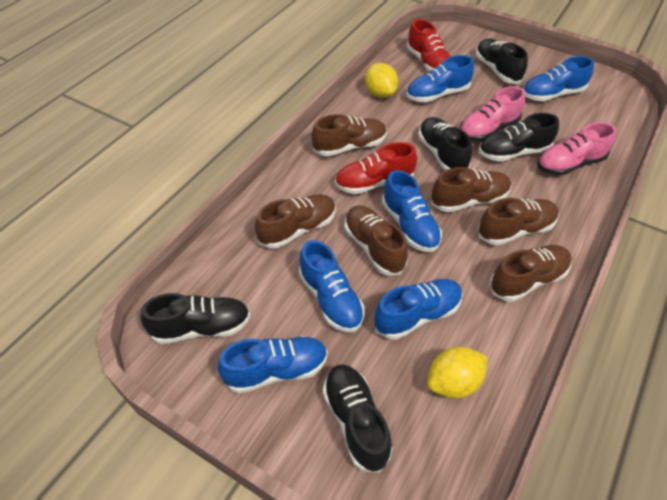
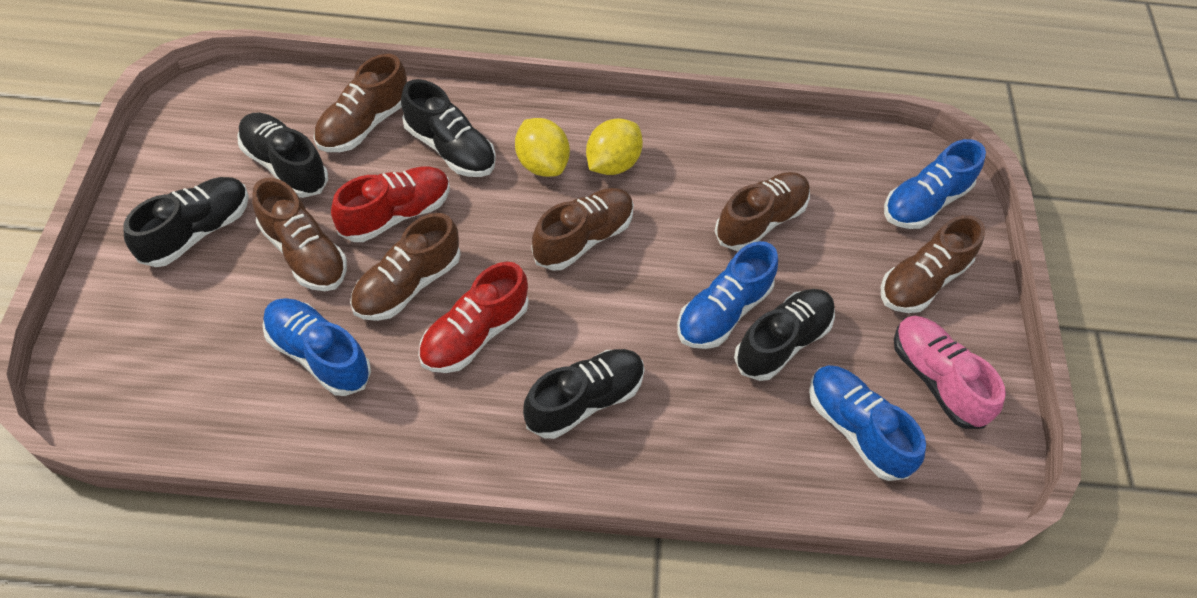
blue shoe: [218,336,328,394] [299,240,364,332] [374,279,463,340] [382,170,442,252] [406,55,474,102] [523,56,594,101] = 6 -> [262,298,371,396] [677,241,778,349] [809,365,926,481] [884,139,986,229] = 4
pink shoe: [459,86,525,141] [537,122,616,176] = 2 -> [894,316,1006,429] = 1

